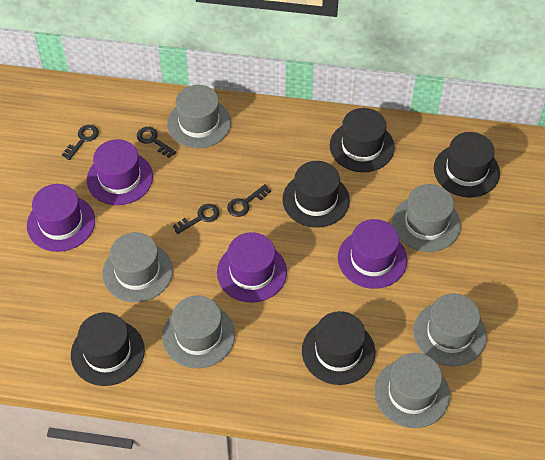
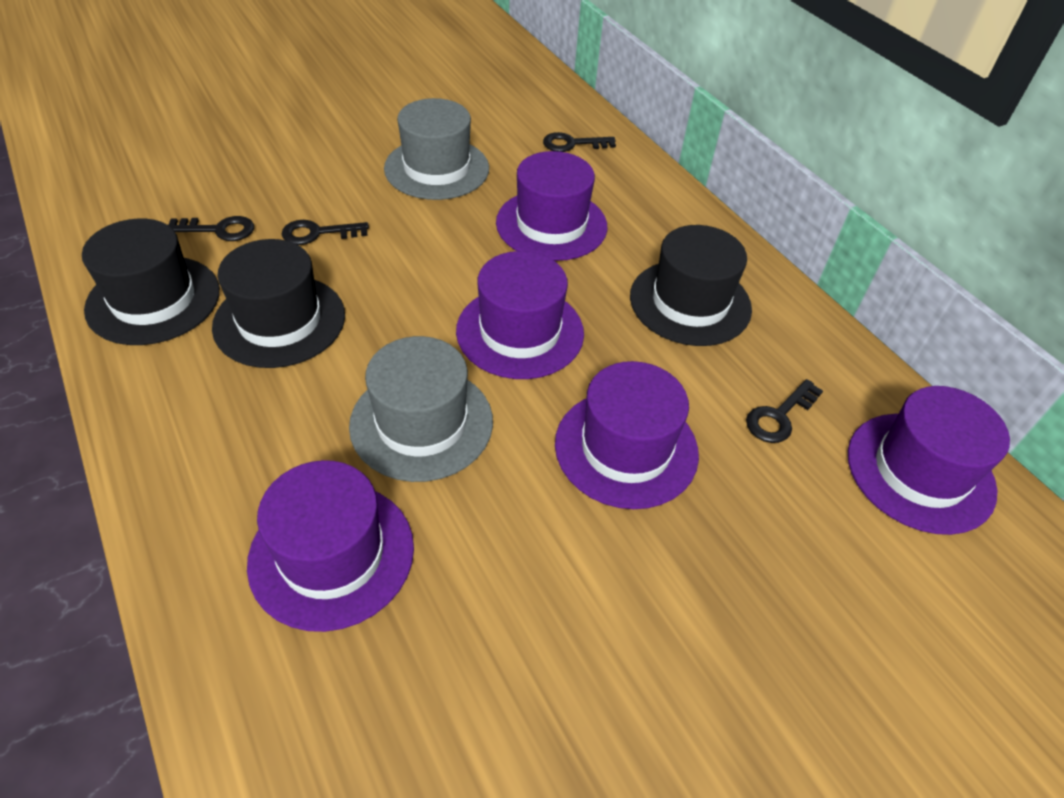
black hat: [71,312,145,386] [282,161,350,228] [302,311,375,385] [330,108,395,172] [434,132,500,197] = 5 -> [82,218,220,345] [212,239,345,368] [630,225,752,346] = 3
grey hat: [102,232,173,302] [162,296,235,368] [167,85,231,148] [374,353,450,428] [392,184,461,252] [413,293,487,366] = 6 -> [349,336,493,482] [384,98,489,200] = 2
purple hat: [27,184,95,252] [87,139,153,205] [217,232,287,303] [338,219,407,289] = 4 -> [247,460,414,632] [456,251,584,379] [496,151,607,261] [555,361,699,509] [848,386,1010,535] = 5

